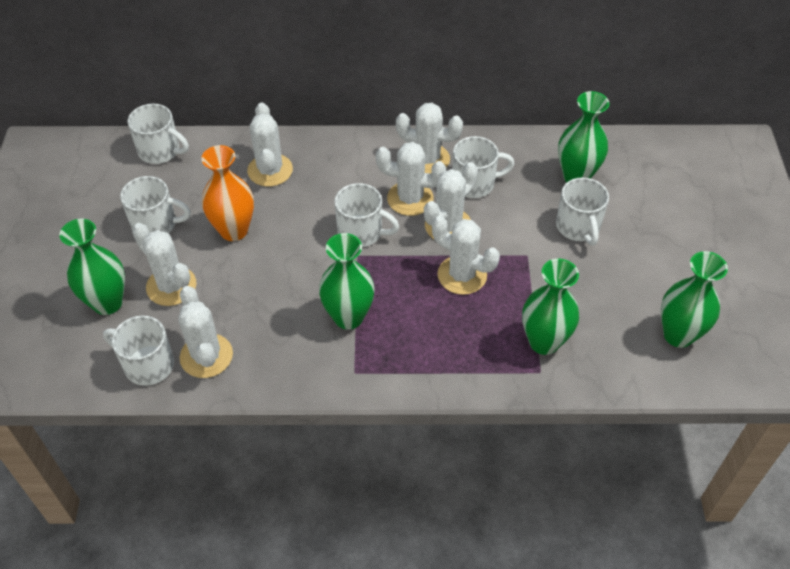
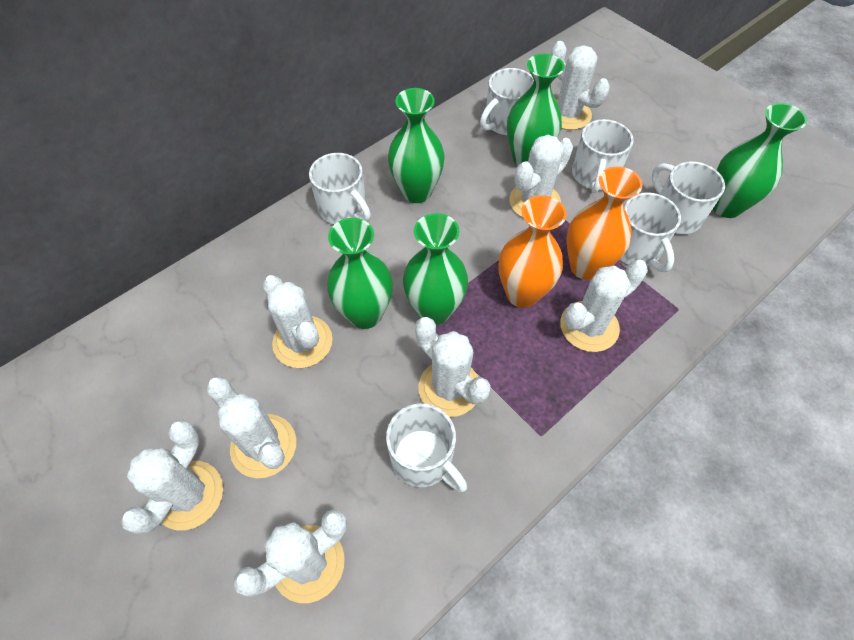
orange vase: [201,145,254,241] = 1 -> [498,195,567,308] [566,166,643,280] = 2
white cactus: [132,223,196,306] [178,286,233,378] [247,103,293,187] [376,142,446,216] [396,103,463,173] [424,162,478,239] [432,216,500,295] = 7 -> [121,420,223,534] [206,377,296,478] [233,509,347,603] [263,275,333,368] [415,317,491,417] [509,135,573,218] [551,41,610,130] [560,260,648,352] = 8

